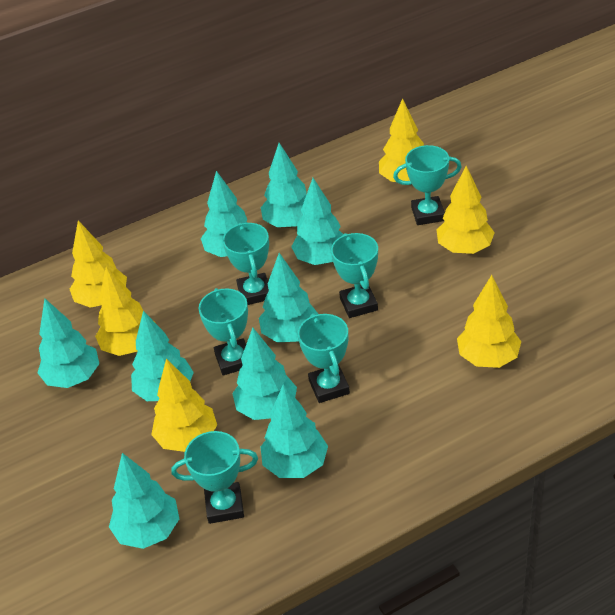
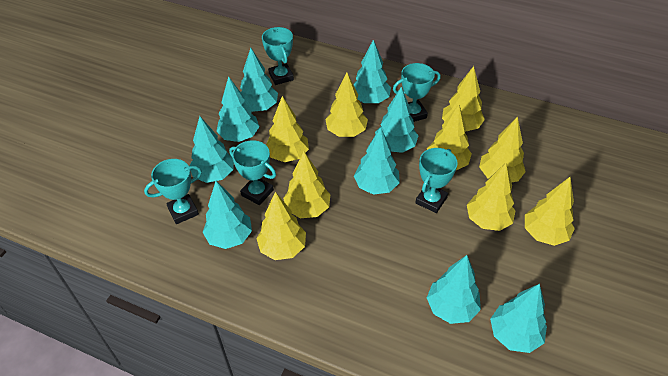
turquoise trophy: [171,431,258,524] [198,288,248,375] [223,223,269,305] [298,313,350,403] [331,233,378,318] [393,145,462,225] = 6 -> [144,159,202,224] [229,140,276,205] [262,27,294,85] [393,63,441,122] [416,148,458,213] = 5
yellow tree: [70,220,127,308] [95,266,143,356] [151,359,217,452] [379,98,424,182] [437,166,495,254] [457,275,521,368] = 6 -> [256,192,306,260] [266,96,309,162] [283,151,331,218] [325,73,368,137] [427,104,472,170] [442,66,485,132] [467,163,516,231] [479,116,526,183] [525,177,575,246] = 9

